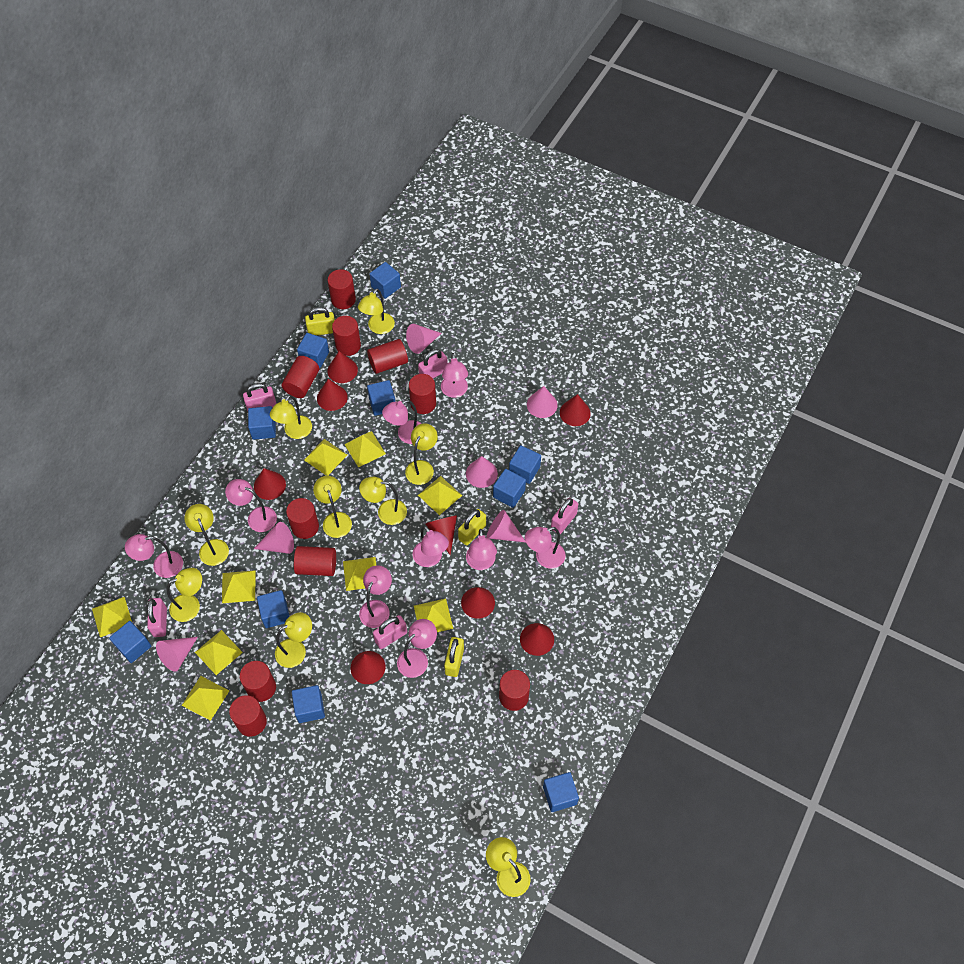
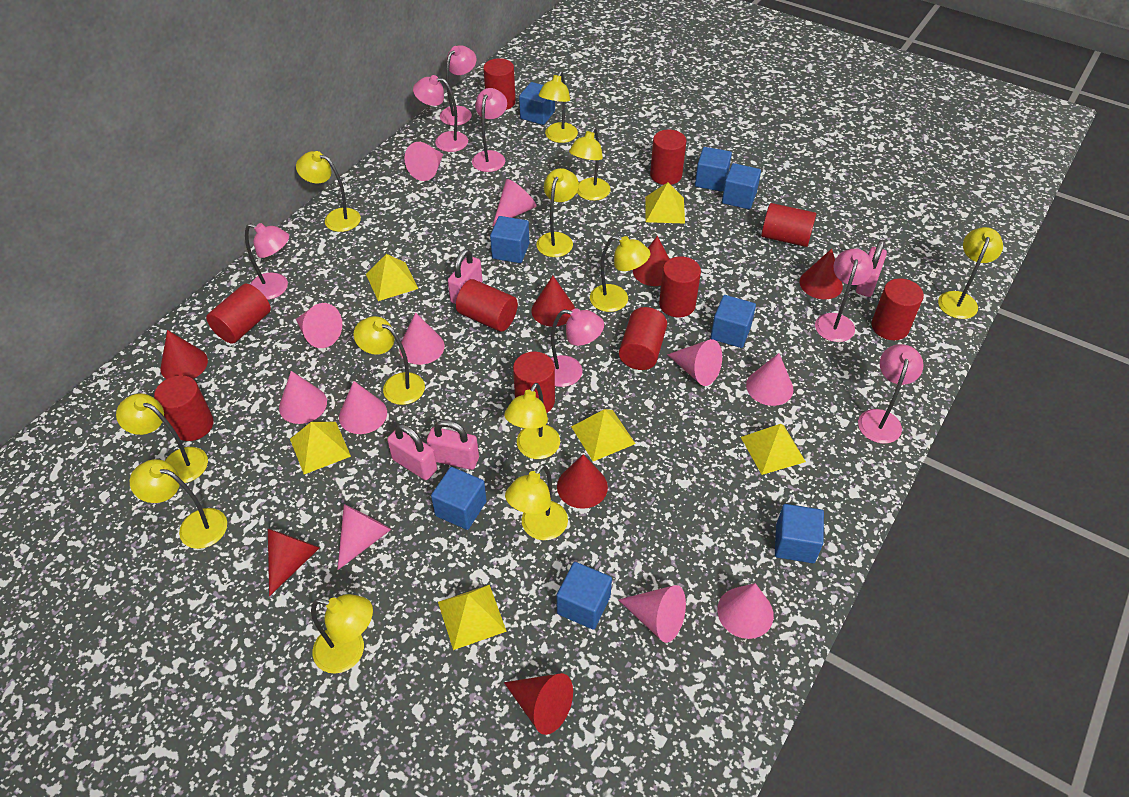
blue cube: [109,621,151,663] [248,406,276,440] [257,590,289,628] [292,685,325,723] [297,333,329,368] [367,380,396,416] [370,262,401,299] [493,469,526,508] [509,445,541,484] [543,772,579,812] = 10 -> [431,467,487,530] [490,216,529,263] [519,82,555,125] [556,562,612,630] [695,147,732,192] [711,295,756,348] [722,163,761,209] [775,504,824,563] = 8
pink cone: [156,637,198,672] [254,522,294,554] [406,324,442,354] [466,456,498,488] [487,510,526,542] [527,386,558,418] = 6 -> [279,371,327,424] [296,303,342,348] [337,504,391,570] [339,381,387,434] [399,313,445,365] [404,142,443,181] [492,179,537,227] [619,585,686,643] [667,339,722,386] [717,583,774,639] [746,353,793,406] = 11
pink lamp: [125,534,183,578] [225,479,277,532] [359,565,392,628] [382,400,422,444] [397,619,437,678] [413,526,449,567] [441,353,468,398] [466,529,497,570] [525,527,566,569] = 9 -> [245,223,289,300] [413,75,468,152] [440,45,477,126] [472,88,507,172] [551,308,604,387] [815,249,873,342] [858,344,924,444] = 7
pink padlock: [147,598,167,637] [243,383,277,411] [373,615,407,649] [418,349,448,378] [551,498,578,534] = 5 -> [387,424,437,480] [427,420,479,470] [448,249,483,304] [856,240,887,297] = 4
red cone: [254,468,286,500] [317,379,348,411] [328,351,358,383] [351,651,385,684] [425,515,457,555] [461,587,495,619] [520,623,554,656] [560,394,591,426] = 8 -> [161,330,208,379] [268,529,319,596] [504,673,573,735] [531,276,575,327] [557,454,608,509] [633,236,669,286] [800,249,843,299] = 7
yellow lamp: [167,568,202,622] [184,504,229,566] [270,395,312,439] [275,612,312,668] [313,476,352,538] [358,288,395,334] [359,477,407,525] [405,423,438,485] [486,837,531,897] = 9 -> [116,393,208,483] [130,459,227,549] [296,151,361,232] [311,594,373,674] [354,316,425,405] [504,383,560,459] [505,464,568,540] [536,168,579,257] [539,71,578,143] [569,127,611,201] [590,236,650,312] [938,227,1003,319] = 12
yellow padlock: [305,307,335,336] [444,637,464,677] [458,509,486,545] = 3 -> none = 0
yellow pyramid: [92,597,132,637] [181,676,230,721] [195,630,243,675] [222,570,255,603] [304,439,347,476] [343,557,376,591] [344,431,386,467] [414,599,453,632] [418,476,462,515] = 9 -> [290,422,351,474] [366,254,418,301] [438,585,507,650] [571,409,635,461] [645,182,685,224] [741,424,806,475] = 6

